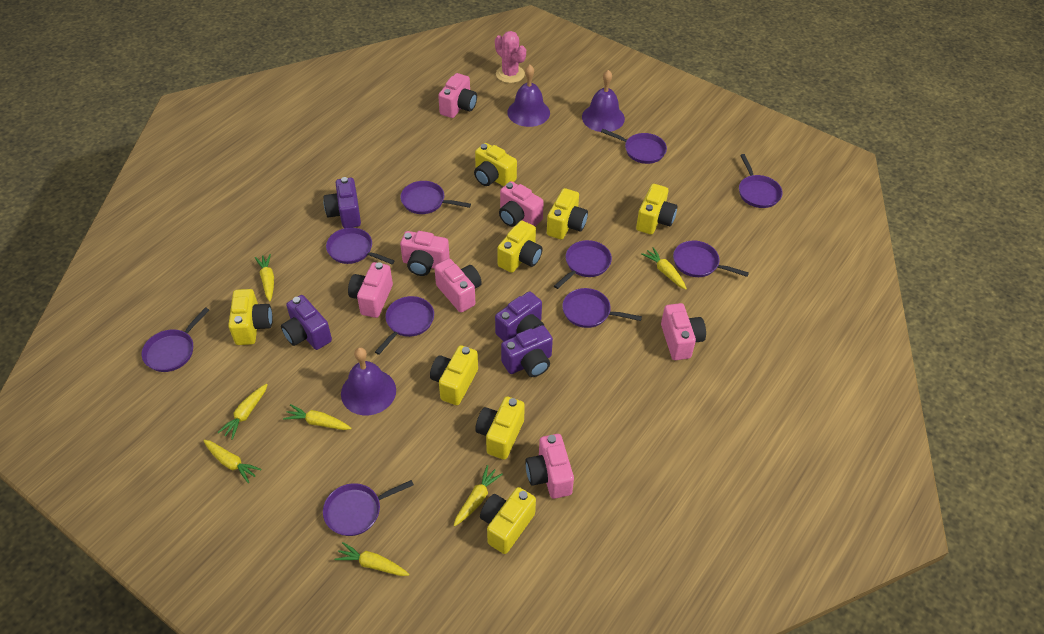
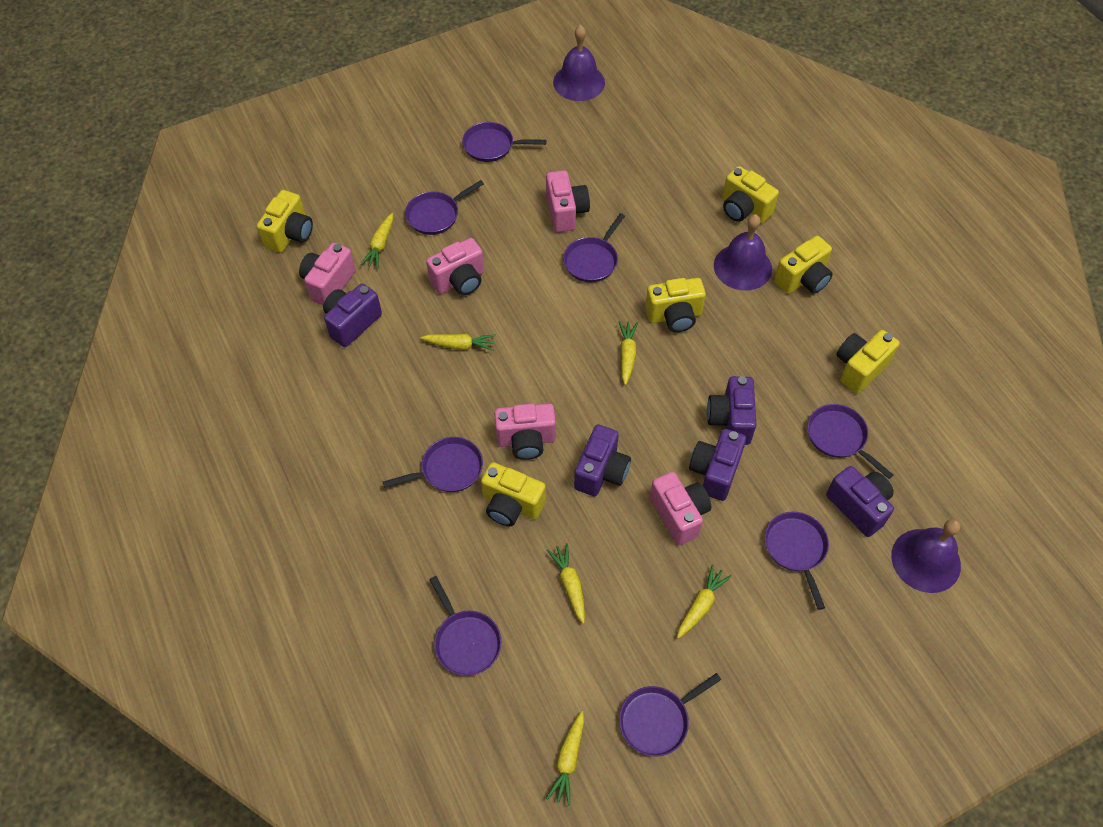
pink cactus: [495,31,526,83] = 1 -> none = 0
pink camera: [348,262,393,318] [400,231,450,276] [434,259,482,312] [438,73,477,118] [499,181,544,227] [525,434,574,499] [661,303,706,360] = 7 -> [299,243,356,306] [426,238,484,295] [494,404,556,460] [546,170,590,232] [650,472,711,545] = 5
purple camera: [281,295,332,350] [323,177,361,228] [495,291,544,341] [501,325,553,377] = 4 -> [323,283,382,347] [574,425,631,496] [689,429,746,501] [707,376,756,445] [826,466,894,537] = 5
purple pan: [142,307,209,372] [323,480,414,536] [326,228,395,264] [375,296,434,355] [400,181,471,214] [554,240,612,289] [562,288,642,328] [601,129,667,164] [673,241,749,277] [739,154,783,208] = 10 -> [383,437,483,492] [405,180,484,235] [429,576,501,676] [462,122,546,162] [563,213,625,282] [619,673,721,757] [765,512,829,610] [808,404,893,479] = 8
yellow camera: [228,289,272,345] [430,345,478,405] [474,143,517,186] [475,396,525,460] [480,487,536,554] [497,220,543,273] [547,188,588,240] [636,184,677,234] = 8 -> [257,190,313,253] [481,462,546,526] [645,278,706,332] [722,166,779,224] [774,236,833,294] [837,330,900,393] = 6
yellow carrot: [203,440,262,483] [218,383,268,440] [255,254,274,302] [283,404,351,430] [334,542,409,576] [454,465,503,526] [641,247,687,290] = 7 -> [360,213,393,269] [420,334,496,351] [546,711,584,806] [547,543,585,624] [619,321,638,385] [677,565,732,639] = 6

